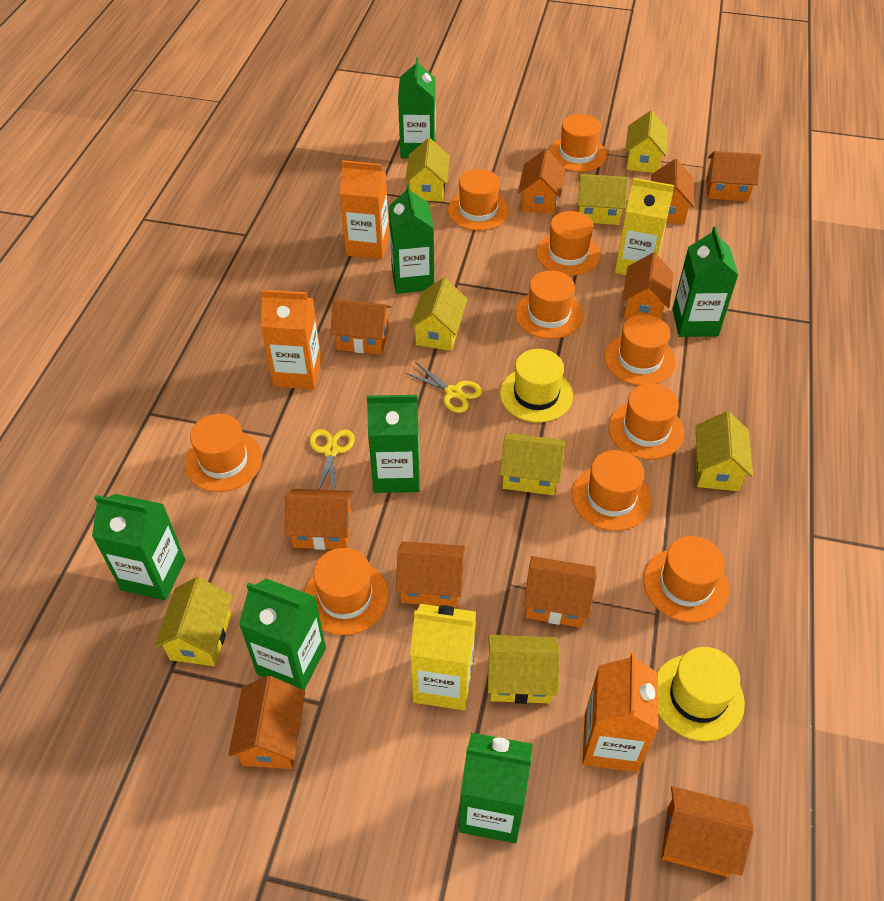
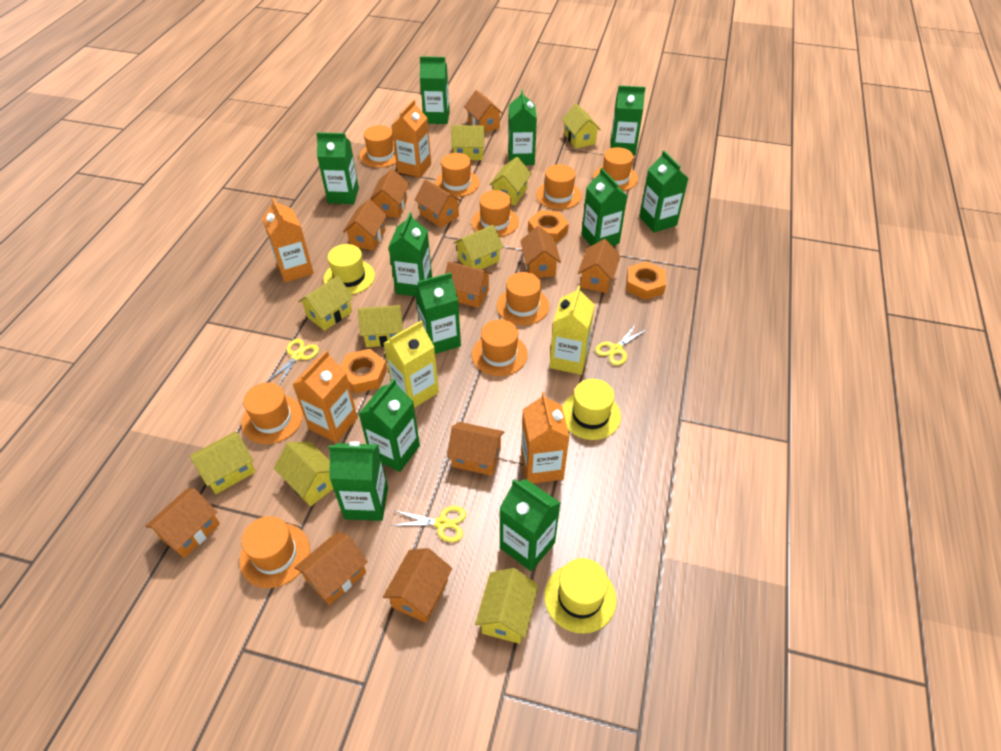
green carton: [92,494,185,600] [239,579,326,690] [367,395,420,493] [388,184,434,294] [398,57,436,159] [459,733,533,843] [672,226,738,337] = 7 -> [316,132,359,204] [329,441,388,521] [359,379,420,472] [388,213,432,296] [415,272,461,354] [420,56,450,124] [499,479,560,571] [508,90,537,165] [581,168,627,246] [610,86,646,156] [639,151,689,232] = 11
orange carton: [261,290,322,390] [339,160,389,259] [582,653,658,772] = 3 -> [262,197,314,283] [292,350,358,443] [391,99,431,178] [521,392,569,483] = 4
orange hat: [185,414,263,492] [304,548,389,635] [448,169,509,231] [515,270,583,339] [536,211,601,276] [549,114,607,172] [572,450,651,531] [604,314,676,386] [609,383,684,460] [643,536,729,623] = 10 -> [239,516,310,588] [241,382,303,444] [360,125,396,168] [435,153,480,197] [472,190,519,237] [472,319,528,376] [497,272,549,325] [536,164,582,210] [593,147,638,191] = 9
orange house: [228,676,305,769] [285,489,353,550] [330,299,391,355] [395,541,465,607] [518,149,565,214] [523,556,596,628] [622,252,674,319] [651,159,694,224] [661,786,754,877] [706,151,761,201] = 10 -> [146,488,220,558] [295,532,368,605] [343,199,387,250] [370,169,409,218] [383,548,452,623] [415,179,462,228] [445,261,492,308] [447,422,504,476] [464,90,503,133] [521,226,561,278] [578,239,620,293] = 11
orange nut: none = 0 -> [340,349,387,393] [528,210,569,243] [626,261,666,300] = 3
yellow hat: [500,349,573,423] [658,647,745,741] = 2 -> [324,244,375,295] [544,558,617,634] [562,379,621,440] = 3
yellow house: [154,577,233,666] [405,138,450,202] [409,278,468,351] [488,635,560,704] [500,433,565,495] [578,174,628,225] [625,111,668,173] [695,411,753,491] = 8 -> [190,432,256,494] [274,442,333,506] [298,276,353,331] [358,305,403,347] [451,125,485,160] [453,225,504,269] [475,568,538,644] [489,157,531,205] [562,104,601,149] = 9
yellow scissors: [310,429,355,490] [405,362,482,413] = 2 -> [266,339,319,386] [390,506,466,542] [595,324,646,365] = 3

